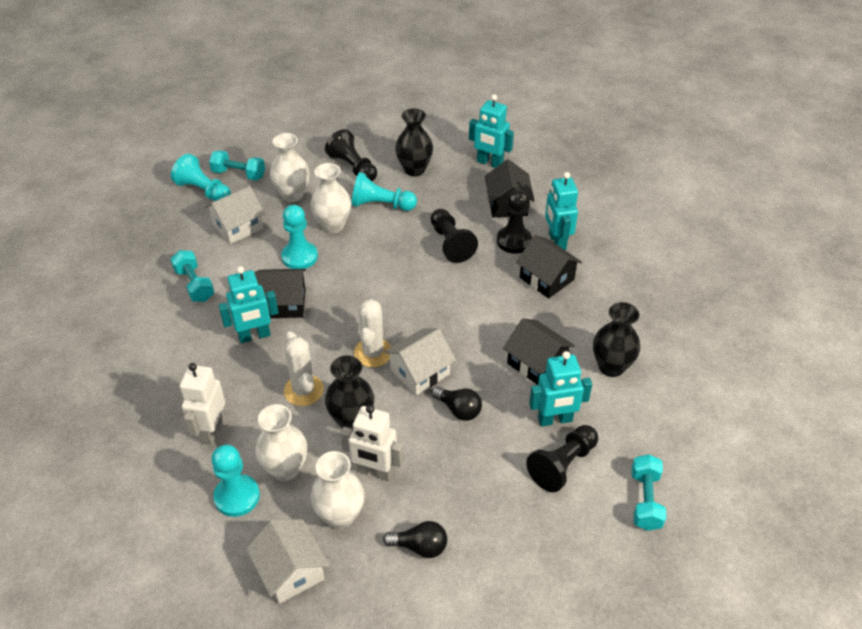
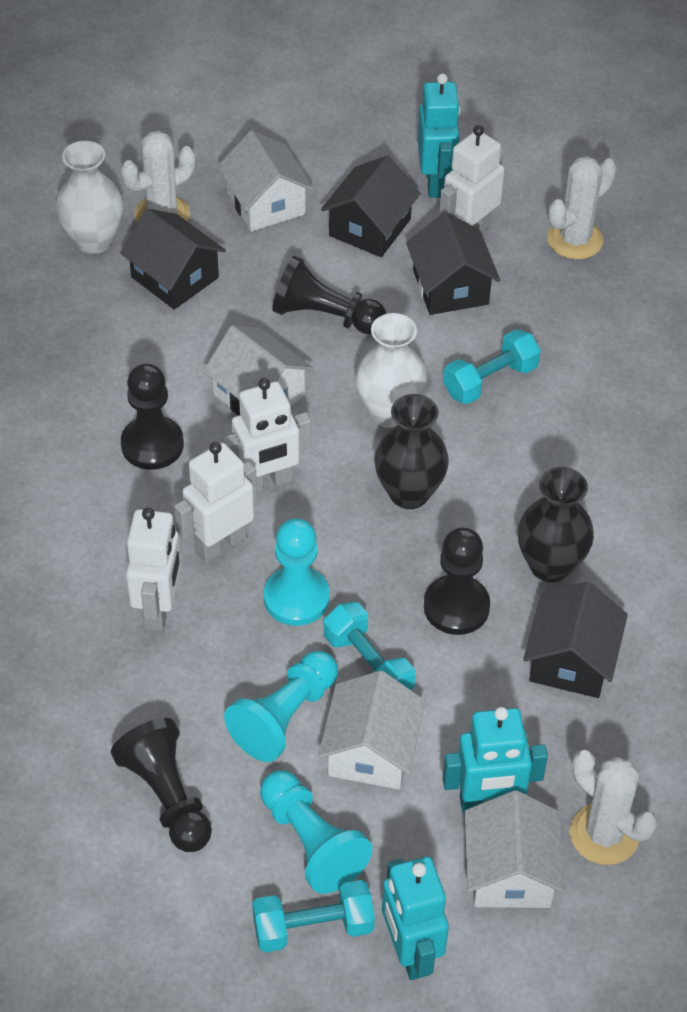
black light bulb: [383,521,447,558] [432,386,482,421] = 2 -> none = 0
black vase: [325,355,375,431] [395,108,433,176] [593,302,640,377] = 3 -> [374,394,449,509] [518,467,594,582] = 2
turquoise pawn: [171,154,231,201] [211,445,260,517] [281,205,318,269] [352,172,417,211] = 4 -> [224,651,338,762] [260,770,372,894] [264,518,330,626] = 3
turquoise robot: [218,266,279,343] [469,94,514,168] [529,351,592,427] [545,172,578,250] = 4 -> [382,857,449,980] [418,74,461,198] [442,707,548,813] = 3
white cactus: [284,331,324,406] [354,299,391,367] = 2 -> [120,131,195,223] [547,156,617,259] [570,750,657,865] = 3
white house: [205,186,265,244] [246,519,329,604] [384,328,456,396] = 3 -> [203,325,314,416] [217,131,314,232] [318,671,425,789] [465,790,565,908] = 4
white robot: [179,363,225,445] [340,405,403,481] = 2 -> [126,508,181,631] [174,442,257,563] [222,378,311,493] [439,125,505,233] = 4
white vase: [255,404,307,481] [270,133,309,202] [310,451,364,529] [311,163,351,233] = 4 -> [56,141,123,254] [355,313,428,428] = 2

